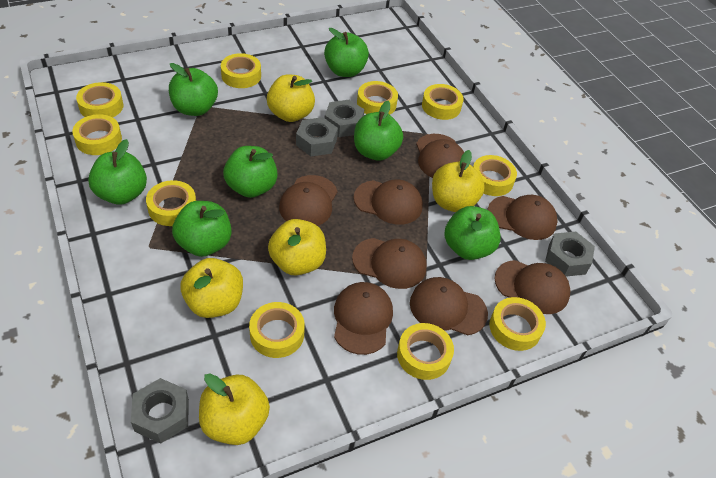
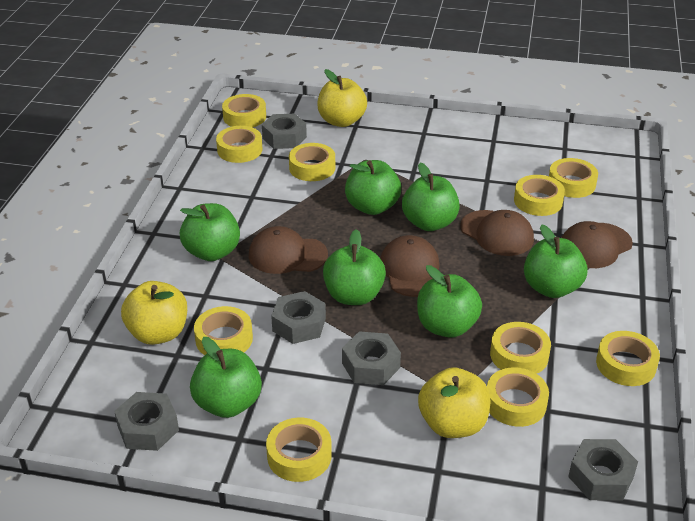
brown cap: [279,175,338,226] [334,282,393,355] [352,238,427,289] [354,179,423,225] [410,277,488,335] [416,134,464,178] [487,195,558,240] [494,260,570,314] = 8 -> [249,226,328,274] [380,235,439,297] [461,210,534,256] [561,221,633,268] = 4
grey nut: [131,378,189,443] [296,117,338,156] [325,100,364,137] [545,232,595,277] = 4 -> [114,392,179,451] [262,114,307,149] [271,291,326,344] [342,331,401,385] [568,439,638,501] = 5
yellow apple: [181,258,243,318] [199,373,270,445] [267,75,315,122] [268,219,326,275] [432,150,485,212] = 5 -> [121,281,187,345] [317,69,367,127] [418,367,491,438] = 3

